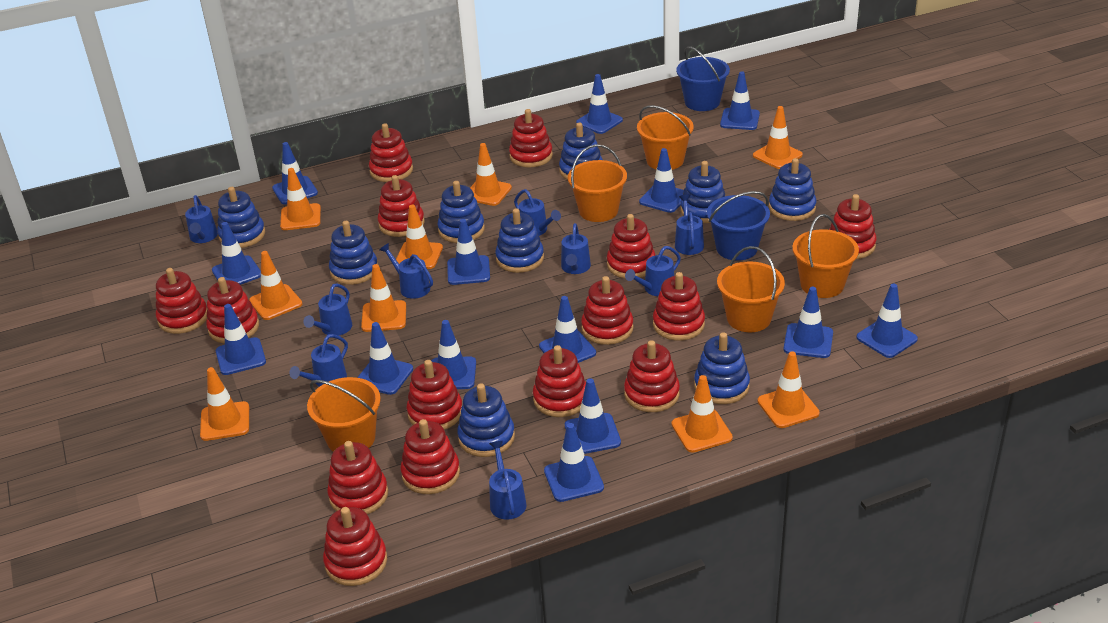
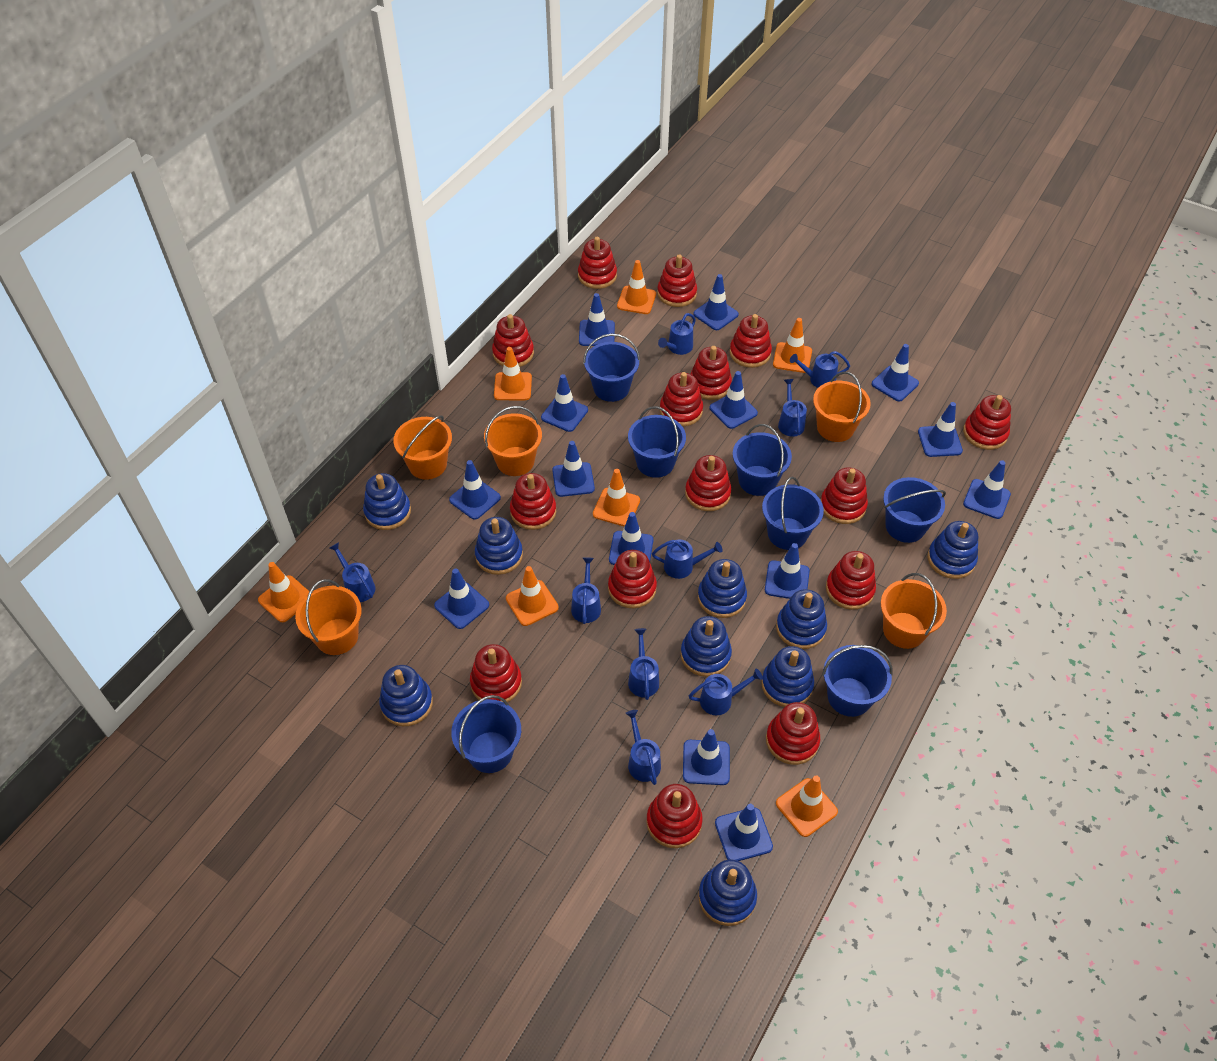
blue bucket: [676,46,730,111] [707,191,770,261] = 2 -> [451,695,521,773] [583,334,640,402] [628,406,686,478] [733,424,792,496] [762,477,824,550] [822,645,892,717] [883,477,946,543] = 7
orange traffic cone: [200,367,249,441] [249,251,302,320] [280,168,321,230] [361,264,406,332] [396,205,443,269] [470,143,512,206] [672,375,733,453] [753,106,803,169] [758,351,820,428] = 9 -> [258,562,310,622] [494,347,532,400] [506,566,559,626] [593,469,640,526] [617,260,656,314] [773,318,812,373] [776,776,838,837] = 7

